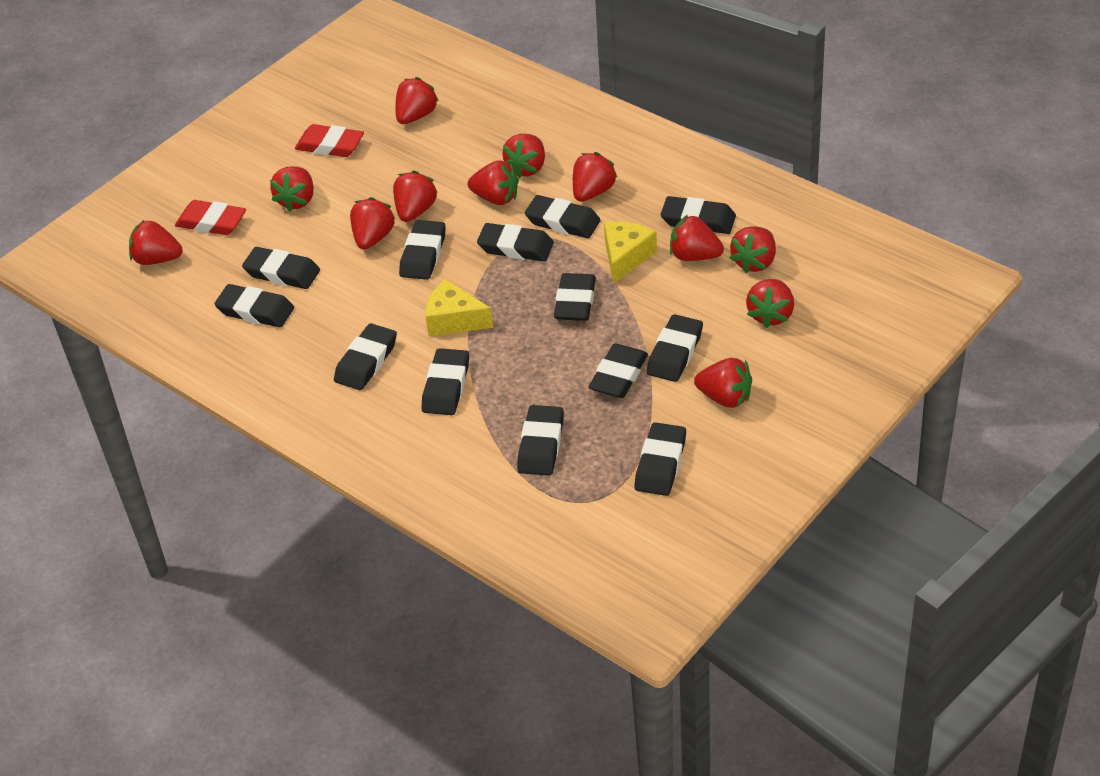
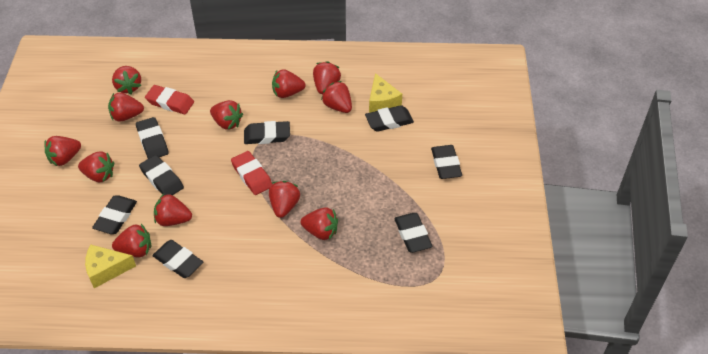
black eraser: [215,284,294,327] [242,247,320,289] [334,323,397,390] [399,220,445,280] [422,348,469,415] [477,223,554,261] [517,405,564,476] [525,195,601,238] [554,273,596,321] [588,344,648,398] [634,422,686,496] [646,314,703,382] [661,196,736,234] = 13 -> [92,195,137,234] [136,117,169,159] [139,155,184,195] [152,240,203,278] [244,121,290,144] [365,105,414,132] [394,213,433,253] [431,145,462,179] = 8

